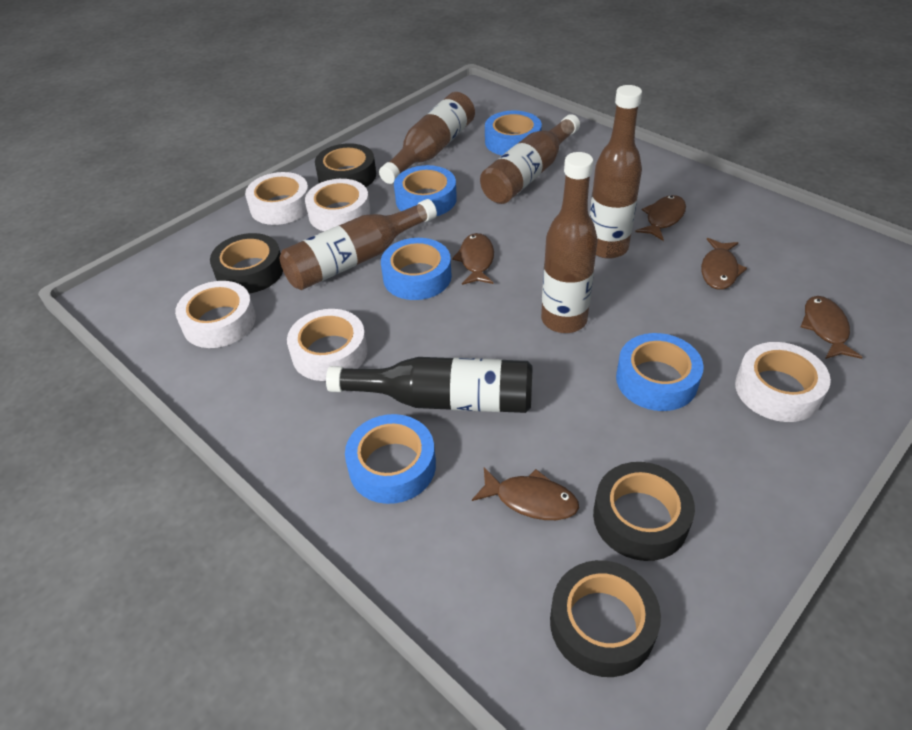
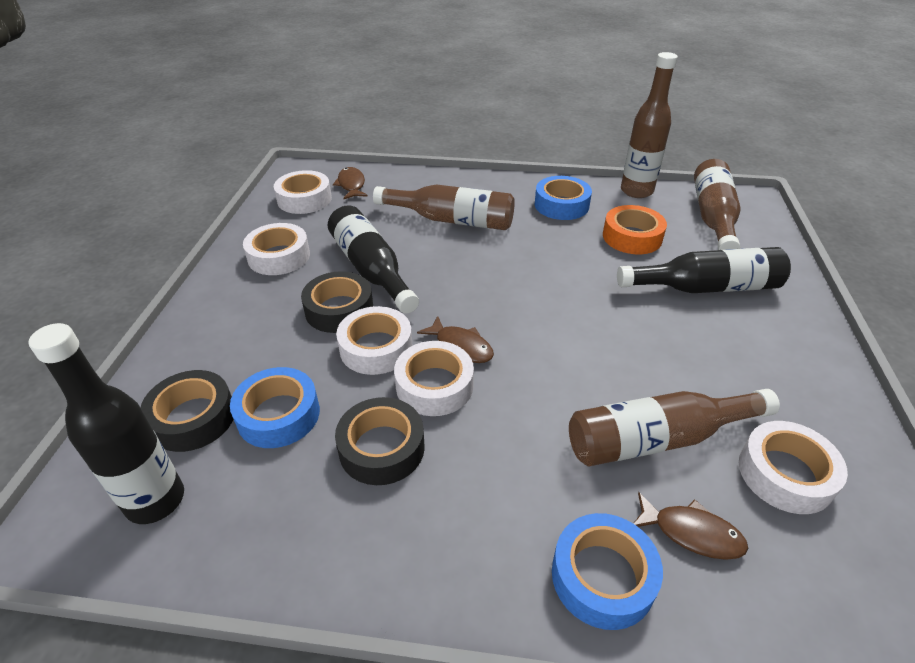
black bottle: [326,357,533,413] = 1 -> [28,323,184,524] [328,205,419,314] [617,247,791,293] = 3
black tape: [210,233,283,293] [315,143,376,187] [550,560,661,677] [593,462,695,561] = 4 -> [141,370,233,452] [301,271,373,333] [335,397,425,485] = 3
blue tape: [345,414,436,504] [381,238,452,300] [394,165,457,216] [485,111,542,156] [616,333,704,411] = 5 -> [230,367,320,448] [535,176,592,220] [552,513,663,630] = 3
brown bottle: [280,199,437,290] [379,92,475,184] [480,114,580,204] [541,152,598,333] [589,85,642,259] = 5 -> [373,184,515,230] [569,389,780,467] [621,52,678,198] [694,159,741,250] = 4
brown fish: [452,233,494,285] [472,468,579,520] [635,195,686,241] [701,238,747,290] [801,296,862,359] = 5 -> [333,167,368,199] [417,316,494,363] [633,492,748,560] = 3
orange tape: none = 0 -> [603,205,667,254] = 1

